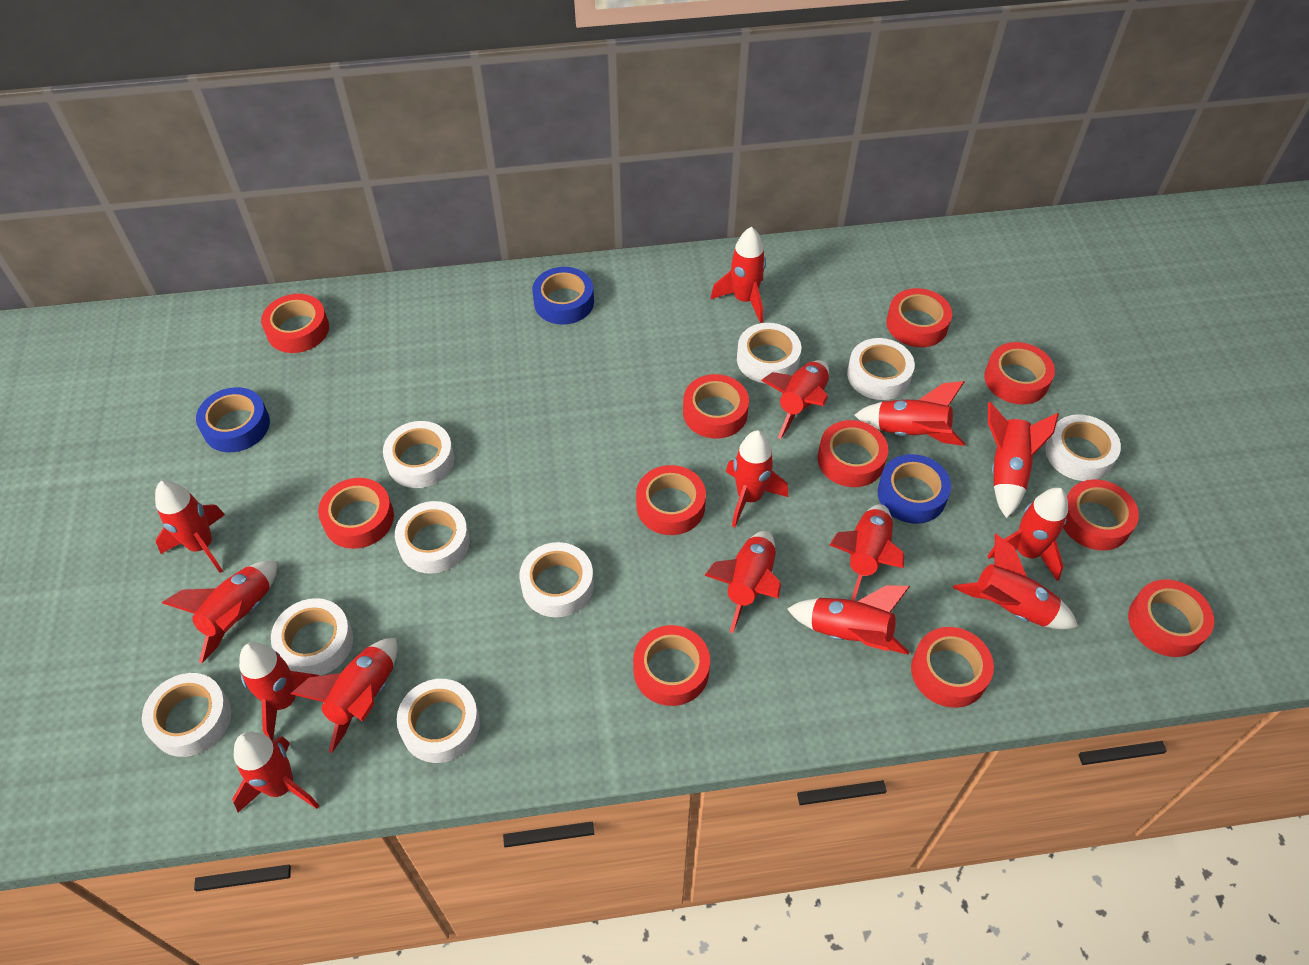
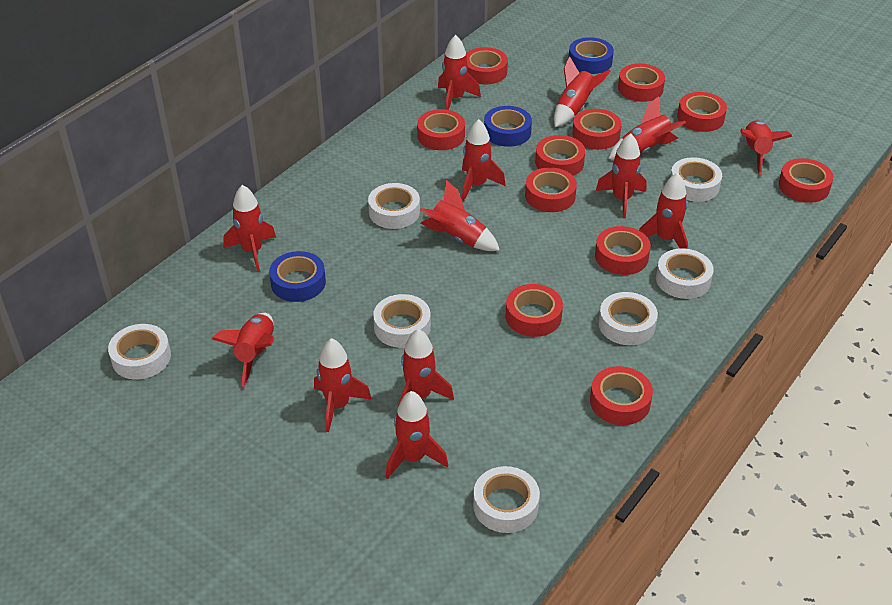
red rocket: [155,480,225,573] [162,561,277,663] [232,732,320,813] [239,642,319,740] [291,638,398,753] [705,531,781,633] [710,226,766,323] [726,430,788,527] [761,360,829,439] [787,585,910,655] [830,504,904,601] [854,381,965,446] [953,534,1078,629] [988,402,1059,518] [988,487,1068,581] = 15 -> [212,313,274,387] [224,185,276,272] [314,338,372,432] [386,391,448,479] [398,329,454,406] [420,180,500,251] [438,35,481,110] [462,119,505,201] [554,56,611,127] [596,134,646,218] [608,96,686,160] [639,173,688,249] [740,120,792,175] = 13
white tape: [142,673,231,757] [271,598,353,676] [383,421,454,488] [395,501,470,574] [397,679,480,763] [520,542,594,617] [737,323,801,384] [847,338,915,400] [1045,414,1121,481] = 9 -> [108,324,171,379] [368,183,420,229] [373,294,431,348] [473,466,540,533] [599,292,658,345] [656,248,714,299] [670,157,722,202] = 7

